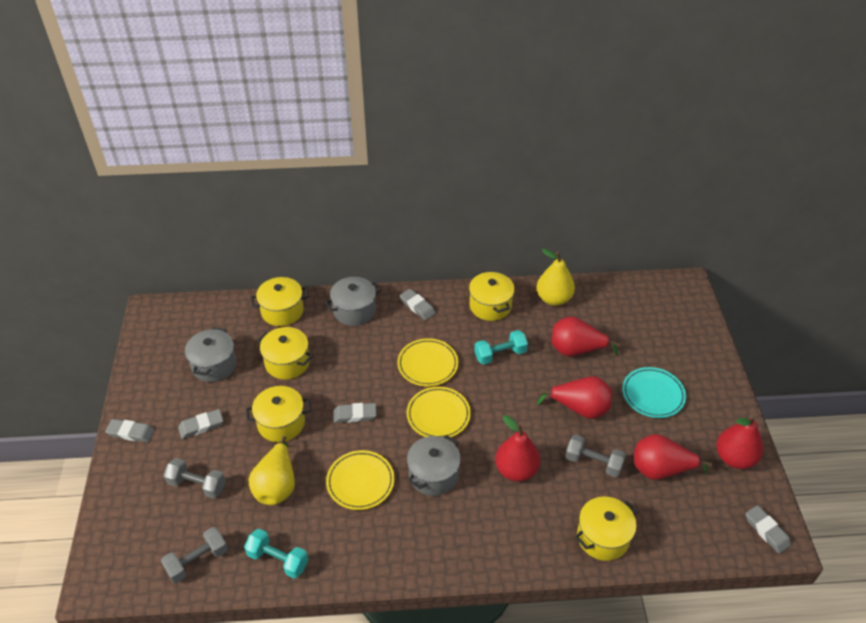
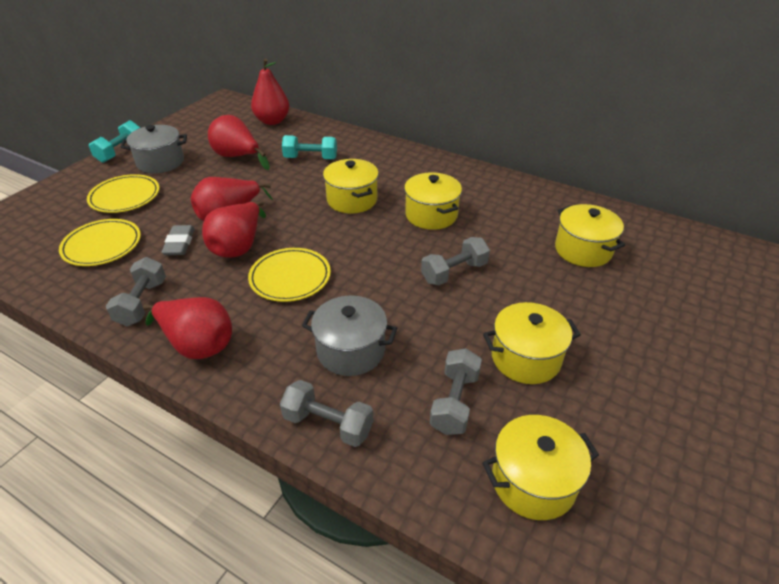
grey dumbbell: [161,527,228,583] [164,458,226,499] [565,434,626,477] = 3 -> [106,257,166,326] [280,380,373,447] [421,237,490,285] [430,348,482,435] = 4
grey eraser: [105,419,154,442] [178,409,223,439] [333,403,377,423] [400,289,436,320] [746,505,791,554] = 5 -> [161,225,195,255] = 1
grey pot: [185,328,237,382] [325,277,381,326] [407,435,461,496] = 3 -> [121,125,187,174] [302,296,397,376] = 2
turquoise plate: [622,367,686,418] = 1 -> none = 0
yellow pear: [248,436,295,505] [537,249,575,306] = 2 -> none = 0

